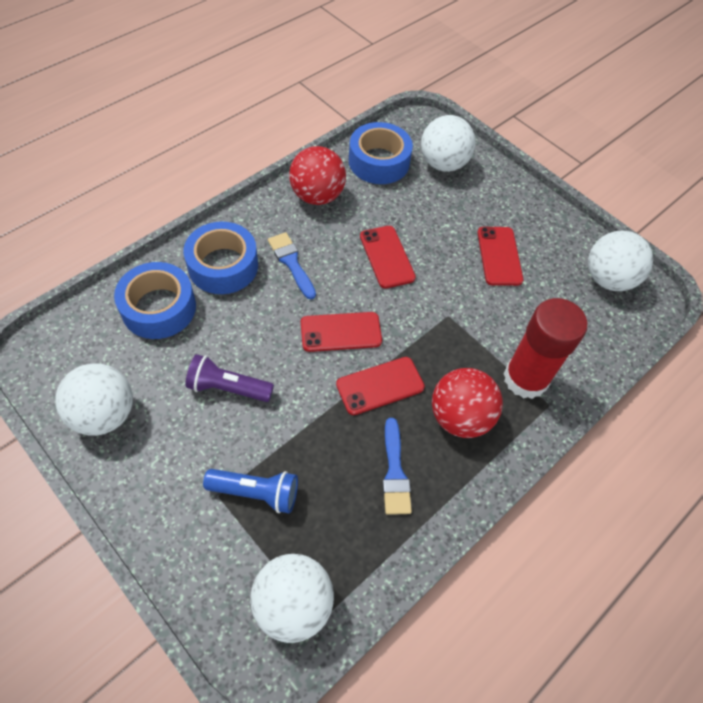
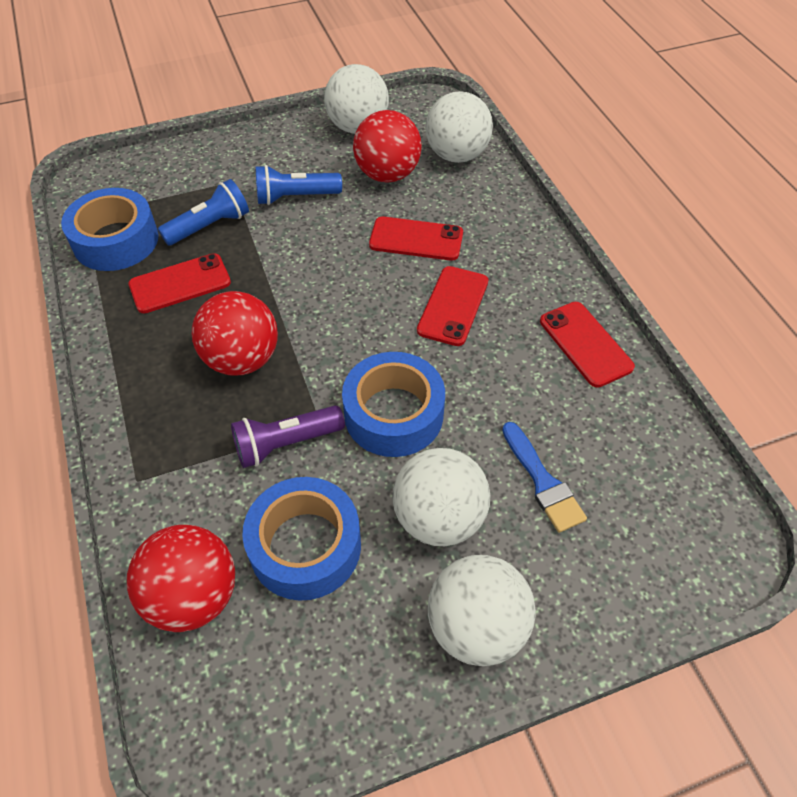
blue brush: [268,232,316,299] [383,418,412,515] = 2 -> [502,422,587,533] = 1
blue flashlight: [203,469,298,513] = 1 -> [158,179,249,246] [255,165,342,205] = 2
red ball: [289,146,346,205] [432,368,503,438] = 2 -> [127,525,235,632] [192,291,278,375] [353,110,422,183] = 3
red glue stick: [503,298,587,399] = 1 -> none = 0

